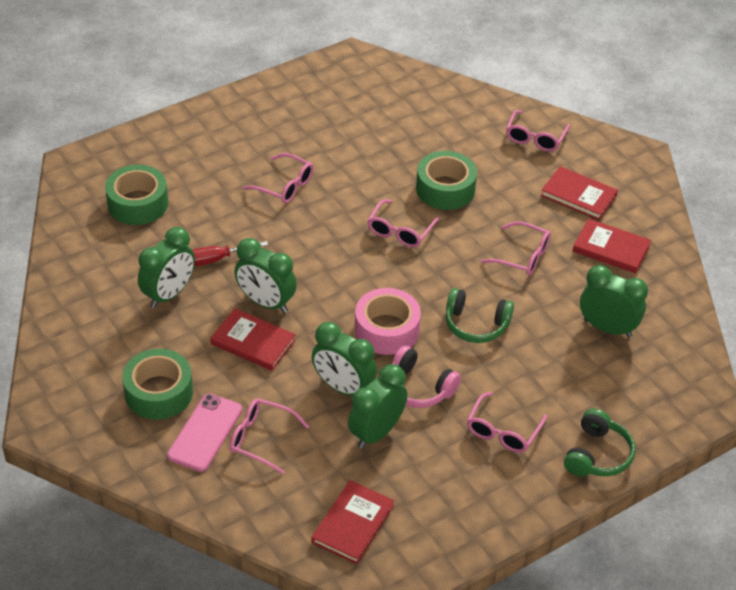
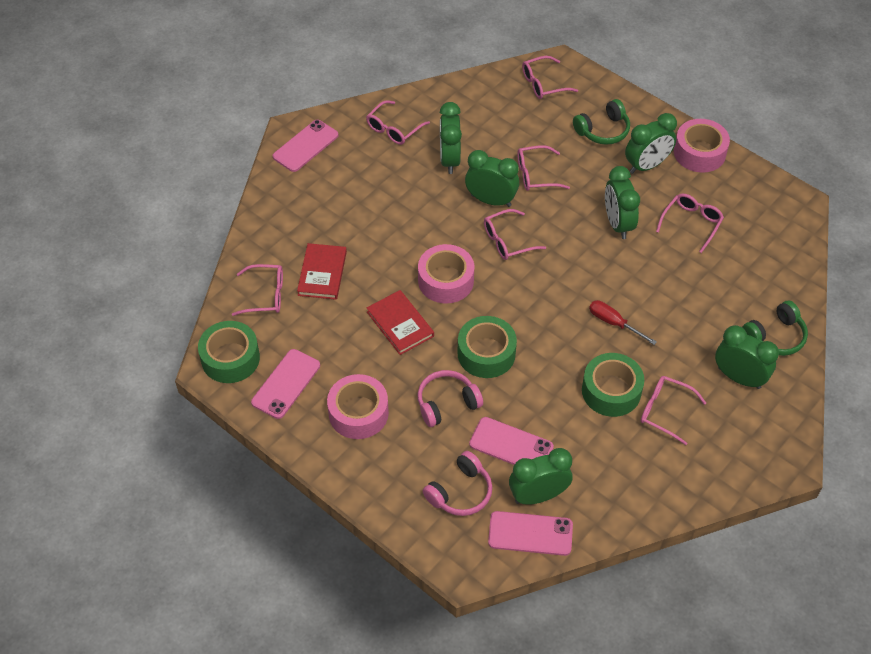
green clock: [138,227,195,308] [234,238,297,313] [312,322,377,396] [348,364,408,449] [580,265,648,337] = 5 -> [440,102,462,174] [465,150,519,207] [509,448,572,505] [605,166,640,239] [625,113,677,174] [715,325,779,389] = 6
pink glasses: [230,398,309,474] [243,153,313,203] [367,199,440,247] [467,392,547,453] [481,222,551,275] [506,110,570,152] = 6 -> [232,264,283,316] [366,100,430,145] [484,209,546,260] [517,145,570,191] [522,56,578,99] [641,376,706,445] [656,193,724,253] = 7
pink headphones: [392,345,461,408] = 1 -> [418,370,483,427] [423,451,492,516] = 2
pink phone: [167,393,242,472] = 1 -> [251,349,320,419] [273,120,339,172] [469,417,554,465] [488,511,573,556] = 4
pink tape: [355,288,421,355] = 1 -> [327,374,389,439] [418,244,474,304] [674,119,730,173] = 3
red book: [210,308,296,371] [311,480,394,564] [541,166,618,220] [573,219,651,273] = 4 -> [297,243,347,300] [367,290,434,355] = 2

